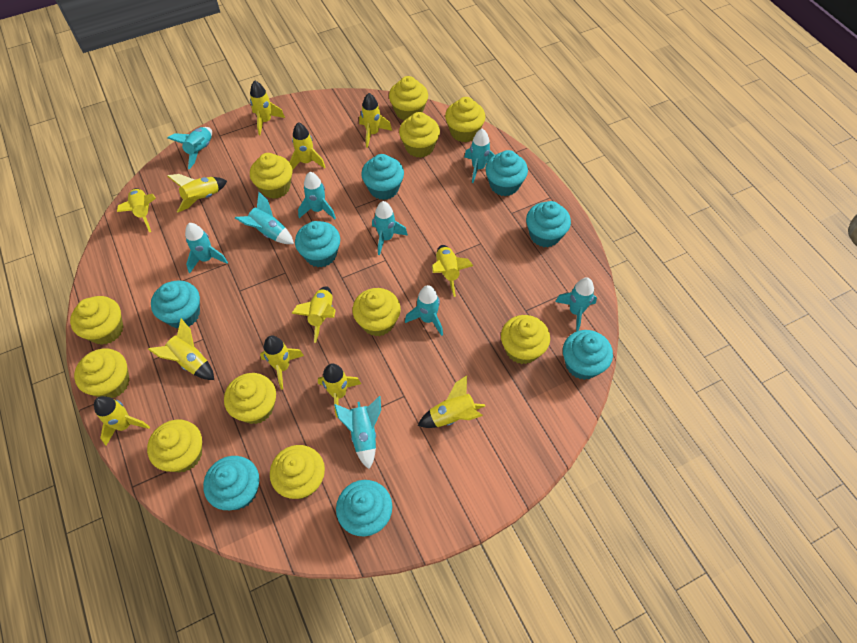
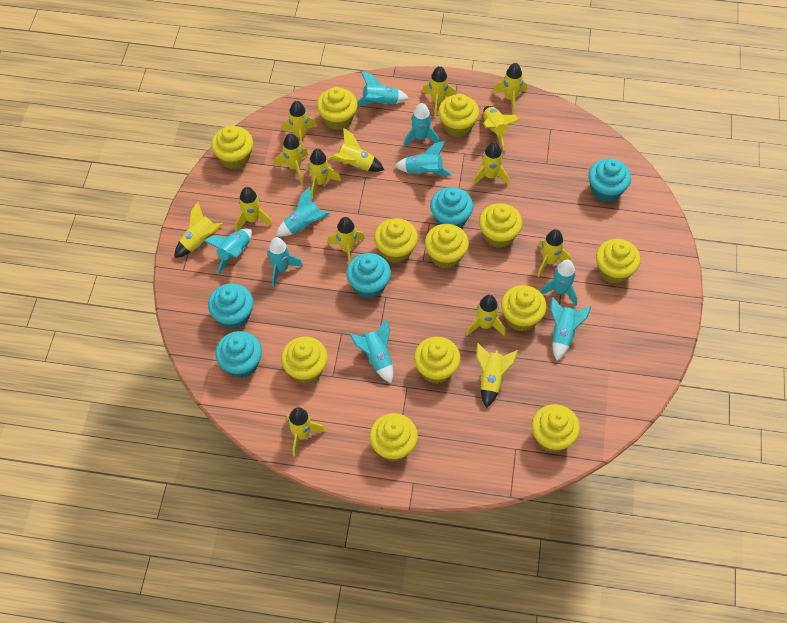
turquoise cupcake: [151,280,200,328] [203,456,259,510] [295,221,340,268] [336,480,392,536] [361,154,404,200] [485,150,528,196] [526,201,571,247] [563,330,613,380] = 8 -> [208,283,253,329] [215,331,262,378] [346,253,391,299] [430,187,473,228] [588,159,631,202] = 5
yellow cupcake: [70,296,123,345] [74,348,130,398] [147,420,202,473] [224,373,276,424] [250,153,292,199] [270,445,325,499] [352,288,401,336] [389,76,428,120] [399,112,440,158] [445,97,485,142] [501,315,550,364] = 11 -> [211,126,253,169] [281,337,328,384] [317,87,358,130] [369,413,418,462] [374,218,418,263] [414,337,461,384] [425,224,469,269] [438,94,479,137] [479,203,523,248] [501,285,547,331] [531,404,580,453] [596,239,640,284] = 12
yellow rocket: [94,396,150,446] [117,188,156,232] [148,319,214,380] [167,174,227,212] [250,81,285,135] [260,336,304,390] [289,122,326,170] [291,286,336,343] [318,364,361,417] [359,93,392,148] [418,375,485,428] [432,245,473,297] = 12 -> [174,202,223,258] [235,187,273,231] [274,133,308,183] [282,101,317,148] [286,407,325,457] [307,149,341,199] [327,217,365,263] [329,128,384,172] [422,66,456,117] [466,295,506,336] [472,142,509,186] [476,343,518,408] [483,106,520,150] [492,63,527,114] [537,229,571,277] = 15

